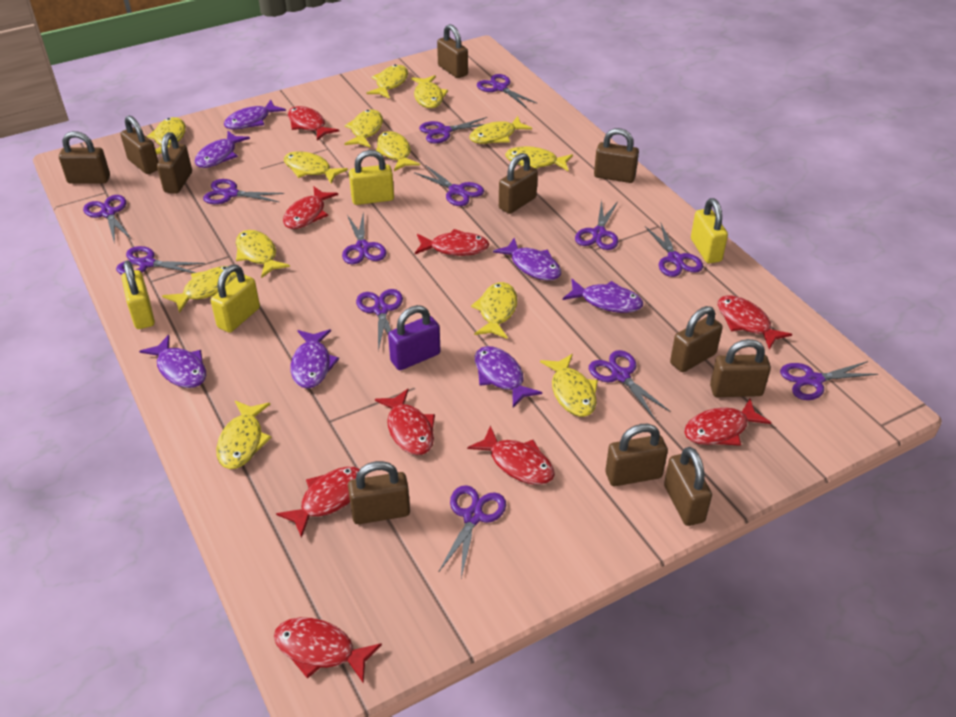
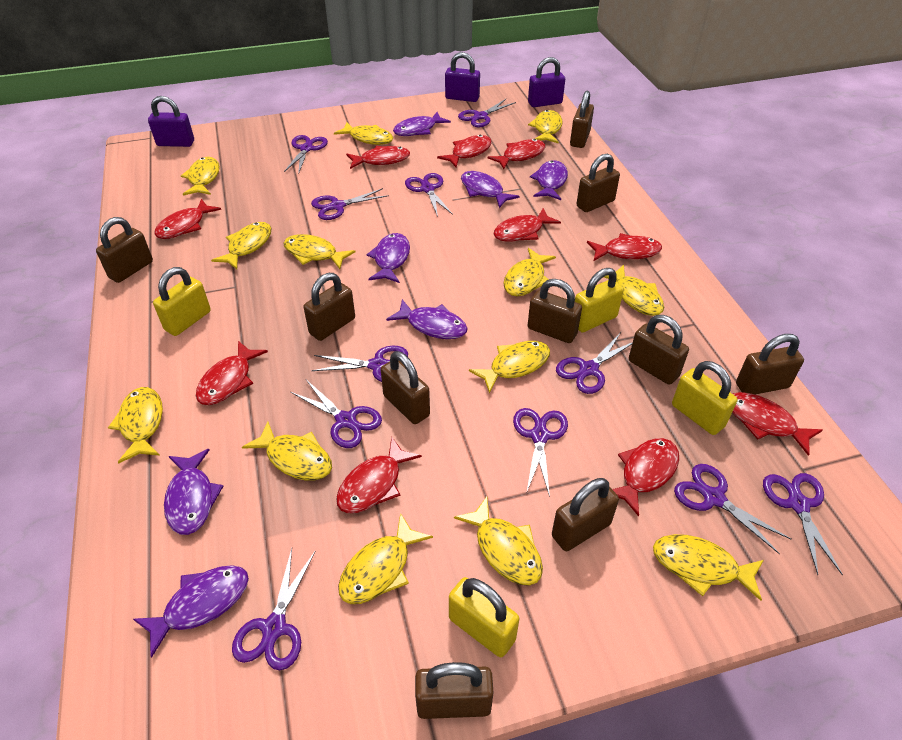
brown padlock: [59,131,110,184] [120,116,158,174] [157,132,192,194] [348,461,410,524] [437,24,468,78] [499,153,538,214] [594,128,639,183] [605,424,668,486] [664,447,712,526] [670,306,723,372] [710,339,771,397] = 11 -> [96,217,153,283] [304,273,355,341] [381,351,430,424] [415,662,494,719] [527,279,582,343] [552,478,619,551] [570,91,594,148] [577,153,620,212] [629,315,689,385] [736,334,804,394] = 10
purple padlock: [388,305,441,370] = 1 -> [148,96,194,147] [445,52,480,102] [528,57,565,107] = 3
purple scissors: [83,195,131,244] [116,246,205,275] [203,179,284,204] [342,212,387,264] [356,289,403,351] [414,165,484,206] [419,117,487,143] [439,485,506,578] [477,74,536,108] [575,199,618,250] [589,350,670,419] [645,224,703,277] [780,361,878,400] = 13 -> [232,548,315,670] [284,135,328,175] [291,380,382,448] [311,188,389,220] [311,346,408,382] [405,173,453,217] [458,99,516,127] [513,408,568,497] [556,332,633,394] [674,464,791,554] [763,473,843,575] = 11
red fish: [274,617,382,684] [276,467,360,538] [283,186,338,229] [288,106,339,141] [375,389,435,455] [415,229,490,256] [467,425,555,485] [684,399,772,446] [718,295,792,350] = 9 -> [154,199,221,239] [196,341,268,405] [336,437,422,513] [346,146,410,169] [437,135,492,167] [487,139,545,169] [494,208,561,242] [587,233,662,261] [612,438,679,516] [732,392,823,456] = 10

